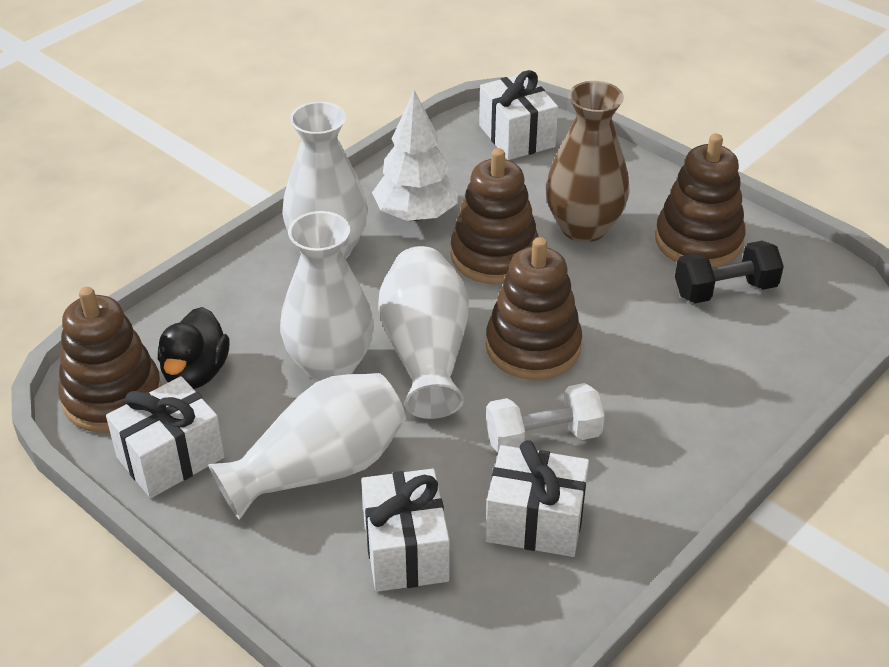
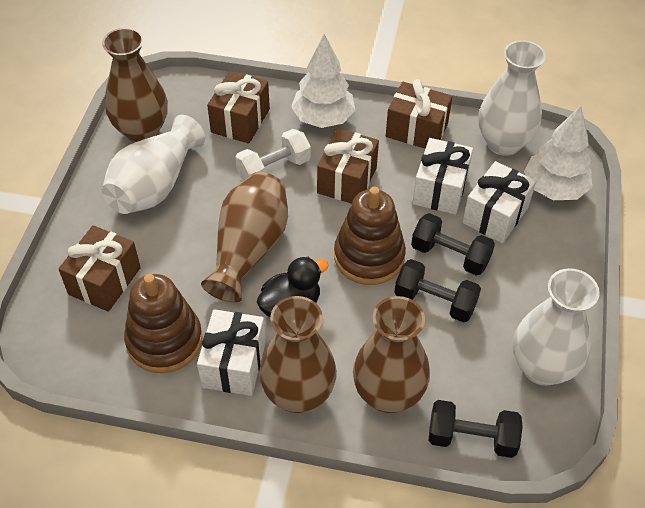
black dumbbell: [675,241,784,303] = 1 -> [394,259,481,322] [411,213,495,276] [429,400,523,458] = 3
brown gift: none = 0 -> [58,225,141,312] [207,71,270,144] [317,128,379,204] [386,79,452,149] = 4
brown stacking toy: [58,287,162,433] [450,148,539,284] [486,237,582,380] [655,134,746,268] = 4 -> [124,274,203,373] [334,187,406,285] = 2
brown vase: [546,81,630,242] = 1 -> [102,28,168,143] [201,172,288,303] [259,296,337,413] [353,296,430,413] = 4
white gift: [106,376,225,498] [361,469,450,592] [479,70,558,160] [485,440,589,557] = 4 -> [197,309,266,396] [412,138,473,215] [463,161,536,243] = 3
white tree: [372,90,458,221] = 1 -> [291,34,355,128] [524,106,592,200] = 2
white vase: [208,373,406,520] [280,211,374,382] [282,102,368,259] [378,246,469,419] = 4 -> [102,115,205,214] [479,40,546,156] [513,268,600,386] = 3

